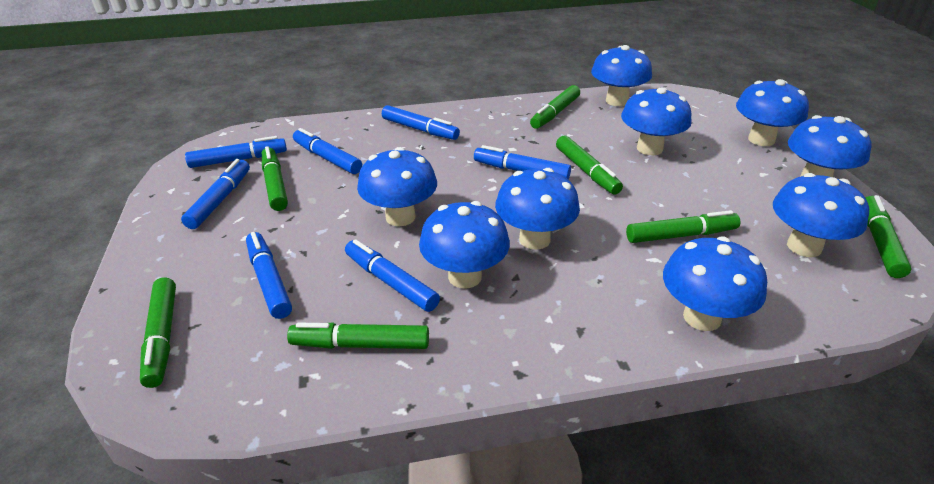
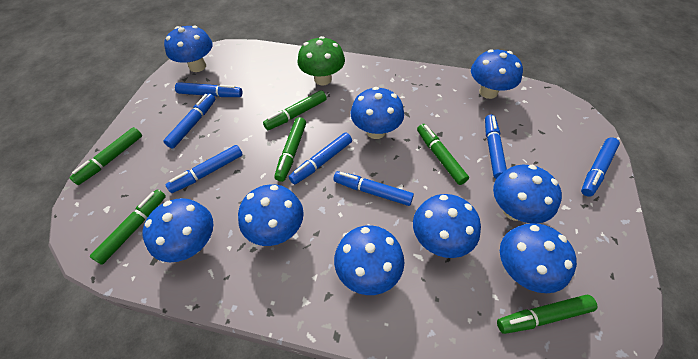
green marker: [140,277,176,388] [262,146,288,211] [287,323,429,349] [530,85,580,129] [556,136,623,195] [626,210,740,243] [866,195,912,278] = 7 -> [69,127,142,185] [90,190,166,265] [263,90,327,130] [274,117,306,182] [417,124,469,185] [497,295,598,334] = 6
green mushroom: none = 0 -> [298,36,345,86] = 1

